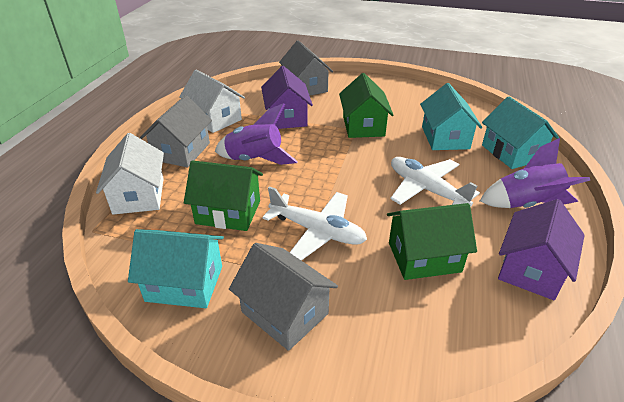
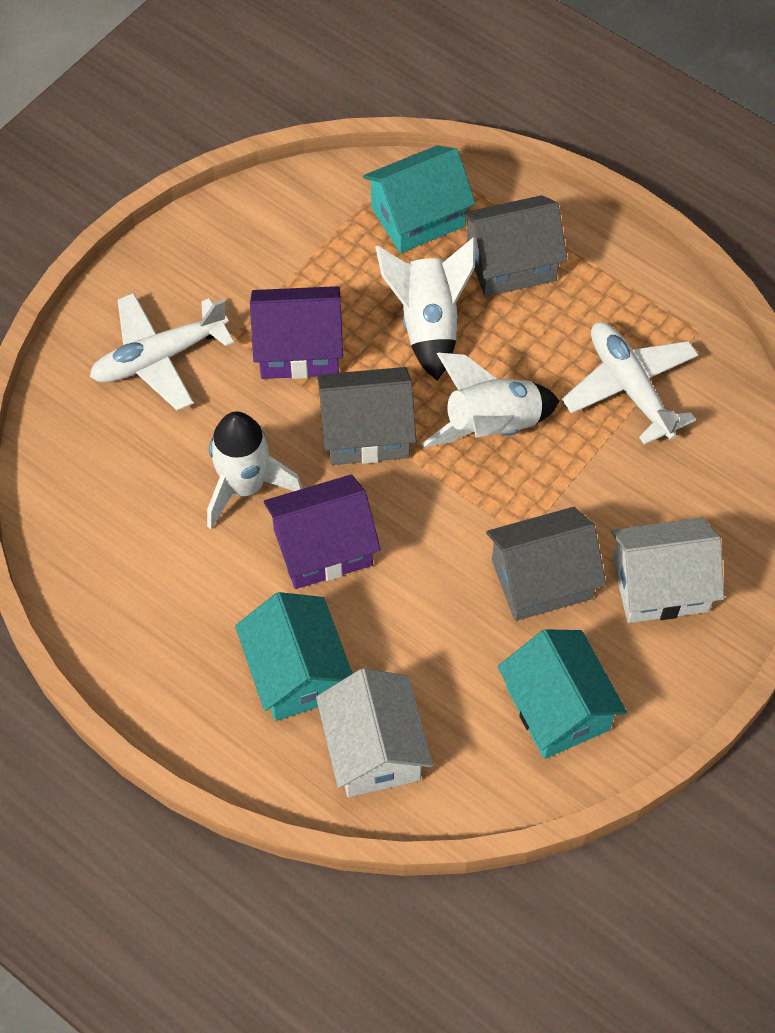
green house: [184,160,263,231] [339,73,393,138] [387,203,477,280] = 3 -> none = 0
purple rocket: [215,103,298,165] [480,138,590,208] = 2 -> none = 0
white rocket: none = 0 -> [207,411,303,529] [376,237,475,381] [422,353,559,447] = 3

